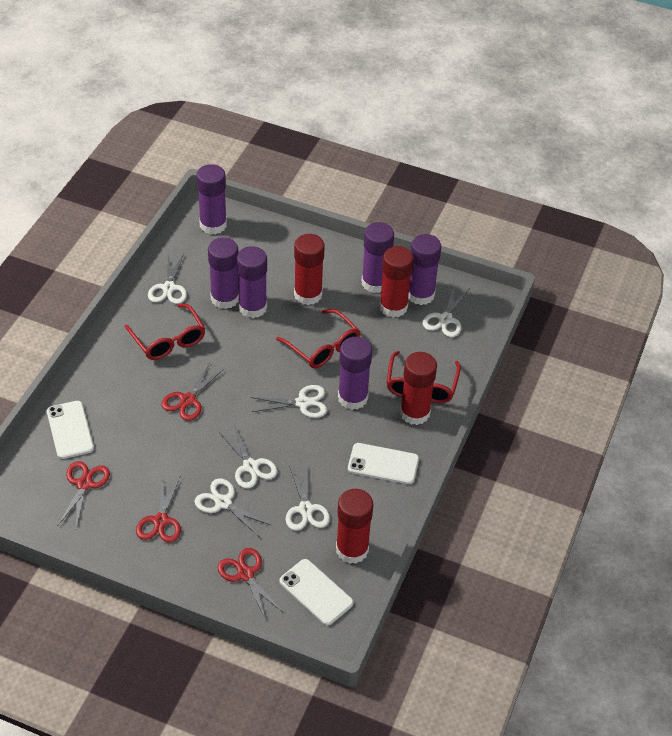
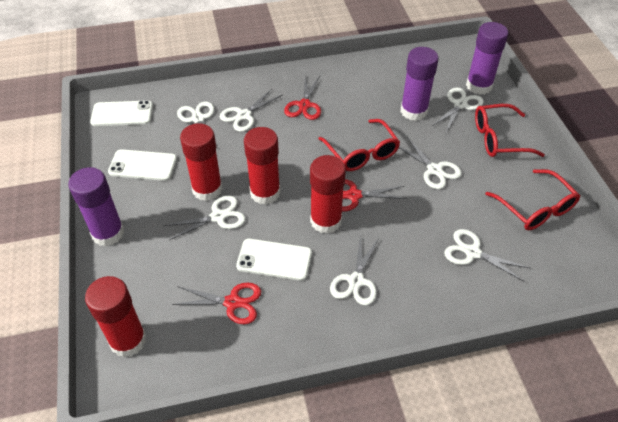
purple glue stick: [196,164,227,235] [208,237,239,309] [237,246,267,318] [338,337,372,410] [362,222,394,293] [408,234,441,305] = 6 -> [68,167,124,246] [401,47,439,121] [466,22,508,95] = 3
red scissors: [58,461,110,529] [136,477,181,543] [161,364,224,421] [217,548,283,620] = 4 -> [172,282,261,324] [284,75,321,120] [342,179,407,211] = 3
white scissors: [148,254,187,304] [194,479,272,536] [219,425,277,488] [251,385,327,418] [286,464,330,531] [423,287,470,337] = 6 -> [164,196,246,240] [177,101,217,147] [220,89,283,132] [330,235,379,305] [399,137,462,189] [431,87,484,133] [444,229,530,282] = 7

